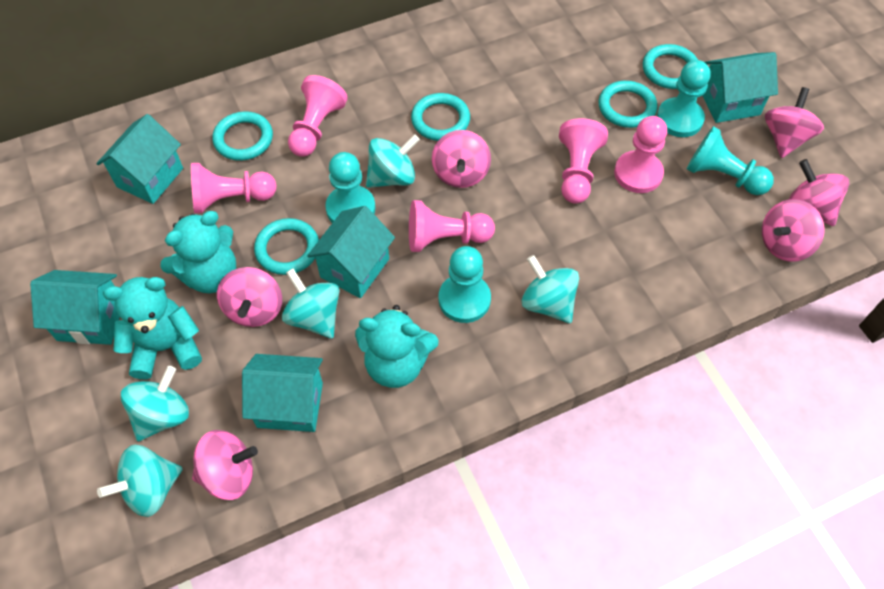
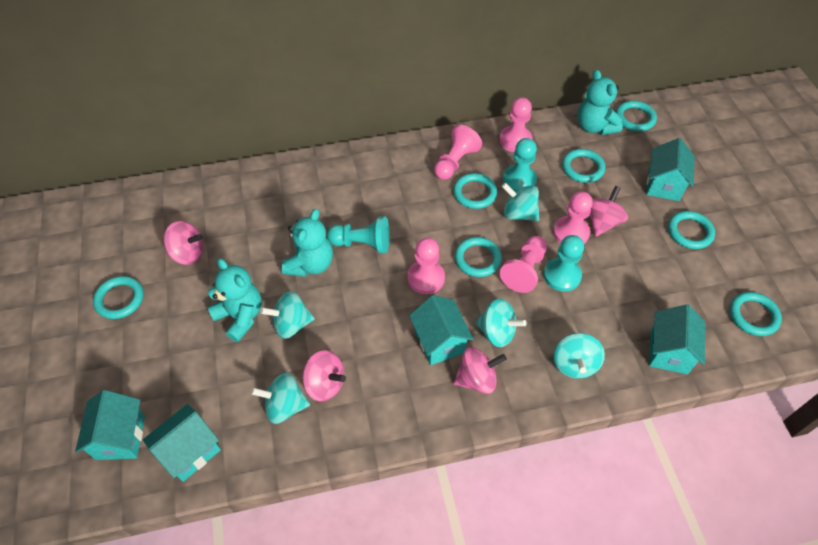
pink spinning top: [192,430,258,500] [217,267,282,327] [432,130,491,188] [762,199,824,262] [765,87,824,158] [788,159,849,226] = 6 -> [163,221,204,265] [302,350,346,402] [453,347,507,394] [590,186,628,237] = 4
turquoise pawn: [325,152,376,223] [438,246,491,323] [657,60,710,137] [687,126,774,195] = 4 -> [327,216,390,253] [502,138,537,192] [544,235,584,292] = 3
turquoise ring: [212,111,273,161] [254,218,319,275] [411,93,470,141] [598,81,657,128] [643,44,698,89] = 5 -> [93,276,144,319] [453,173,497,209] [455,237,502,277] [562,149,605,183] [616,101,657,132] [668,211,715,249] [730,292,782,336] = 7

